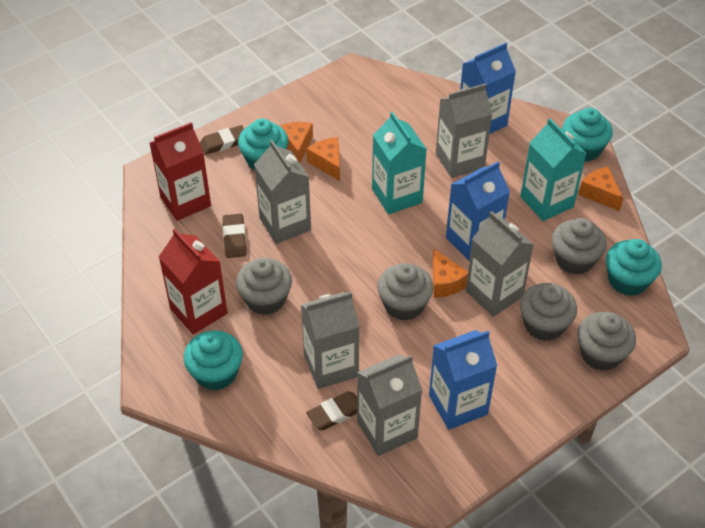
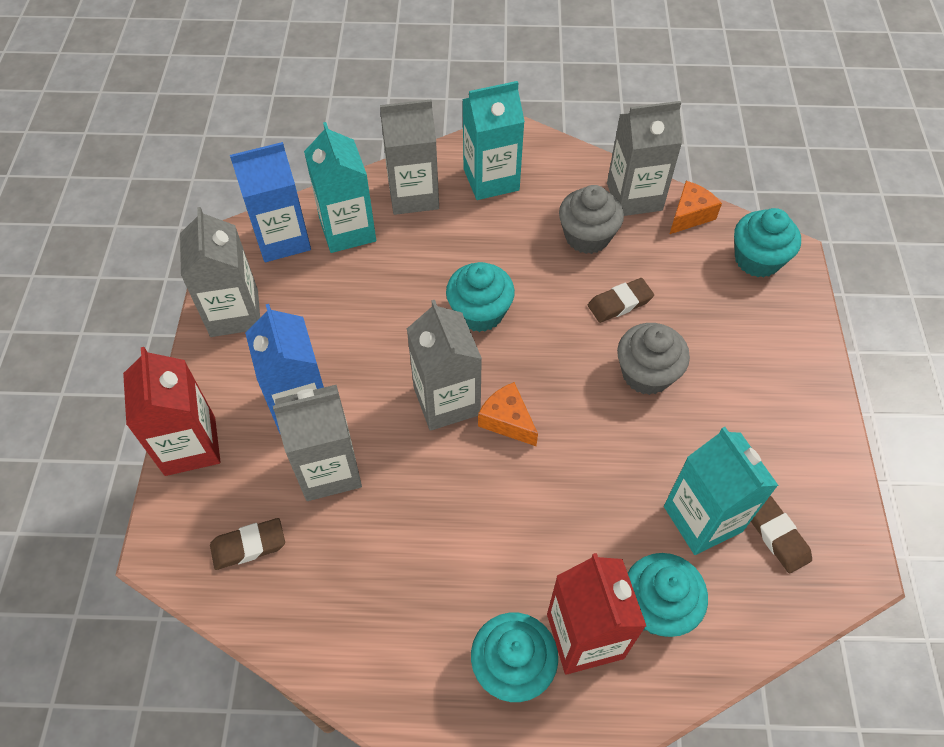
blue carton: [429,330,497,430] [446,161,510,261] [460,43,516,134] = 3 -> [230,142,311,262] [245,304,324,435] = 2
grey cupcake: [236,258,292,315] [377,263,434,321] [520,283,577,341] [552,218,607,275] [577,312,636,371] = 5 -> [559,185,624,254] [617,323,690,395] = 2
orange cheese: [279,122,313,163] [307,137,340,181] [432,248,468,298] [579,167,623,211] = 4 -> [478,382,538,446] [670,181,722,234] = 2
turquoise carton: [372,111,427,214] [520,118,587,221] = 2 -> [304,122,376,253] [462,81,525,200] [664,427,779,555] = 3

